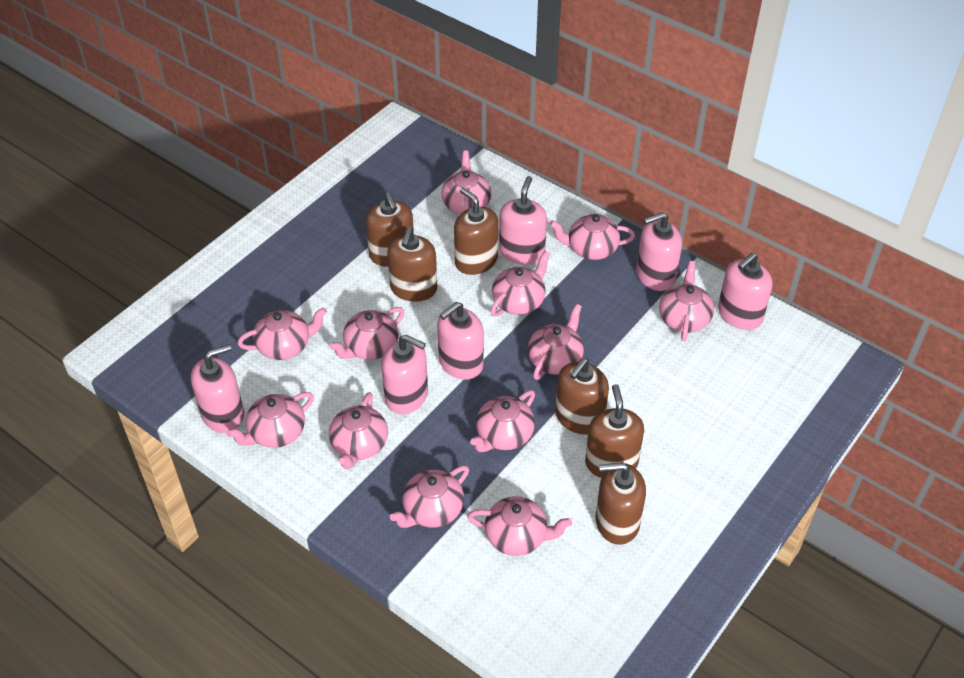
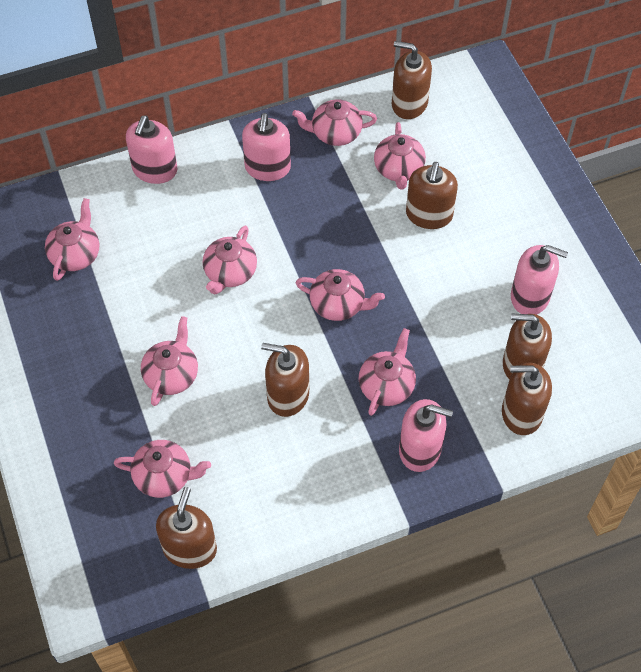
pink soap dispenser: [191,344,244,433] [382,335,428,414] [437,302,484,380] [499,176,547,265] [636,212,682,291] [718,253,772,330] = 6 -> [126,115,177,184] [242,113,291,181] [399,399,453,472] [511,245,568,315] = 4
pink teapot: [227,392,314,448] [237,307,327,360] [329,307,404,360] [329,392,388,469] [390,465,469,528] [441,150,491,214] [467,496,572,556] [470,390,535,452] [490,251,550,316] [528,304,584,380] [549,214,635,260] [659,261,714,341] = 12 -> [45,198,99,281] [114,440,211,498] [141,316,198,406] [203,225,257,294] [292,99,377,146] [296,269,385,321] [358,328,416,416] [374,122,426,189] = 8

